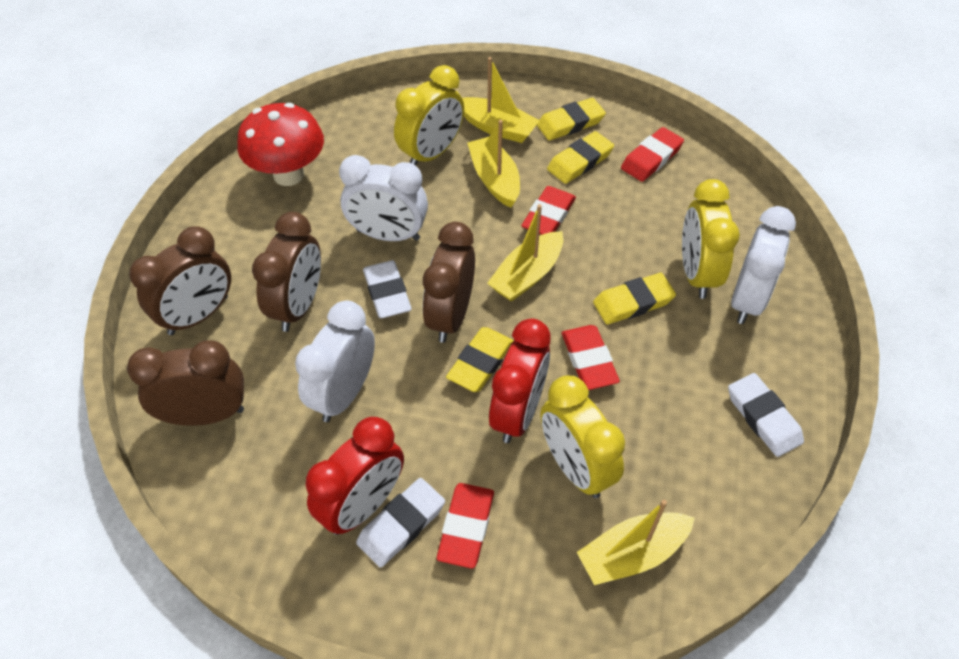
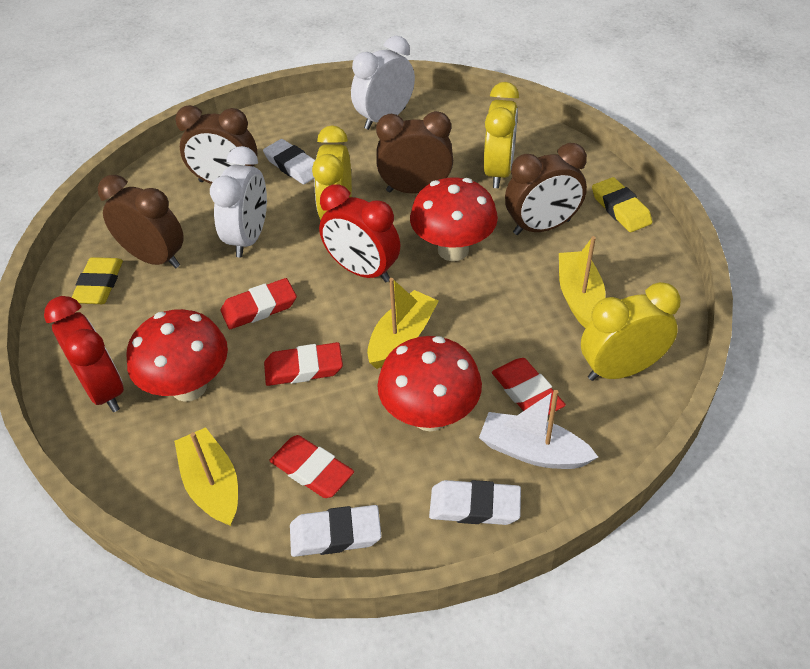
red mushroom: [237,103,324,186] = 1 -> [127,309,228,402] [377,336,482,431] [410,177,498,261] = 3
white boat: none = 0 -> [479,390,598,469] = 1
white clock: [295,300,375,422] [339,155,428,241] [731,206,796,324] = 3 -> [210,146,267,257] [351,36,415,130] = 2
yellow boat: [462,57,540,143] [467,120,520,208] [487,204,563,302] [577,500,695,585] = 4 -> [174,427,238,526] [367,278,439,369] [559,236,605,328] = 3
yellow eraser: [446,327,514,392] [537,98,606,141] [547,131,614,184] [593,273,676,325] = 4 -> [72,257,123,304] [592,177,652,232] = 2

